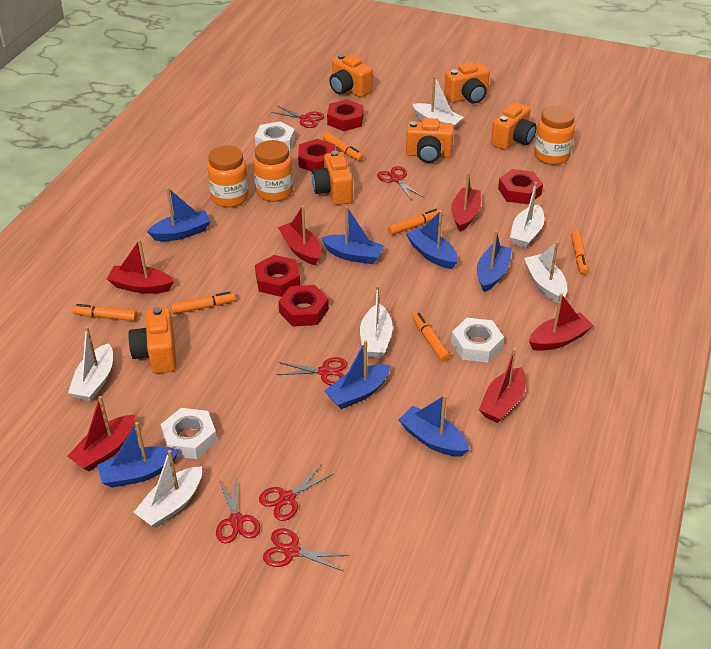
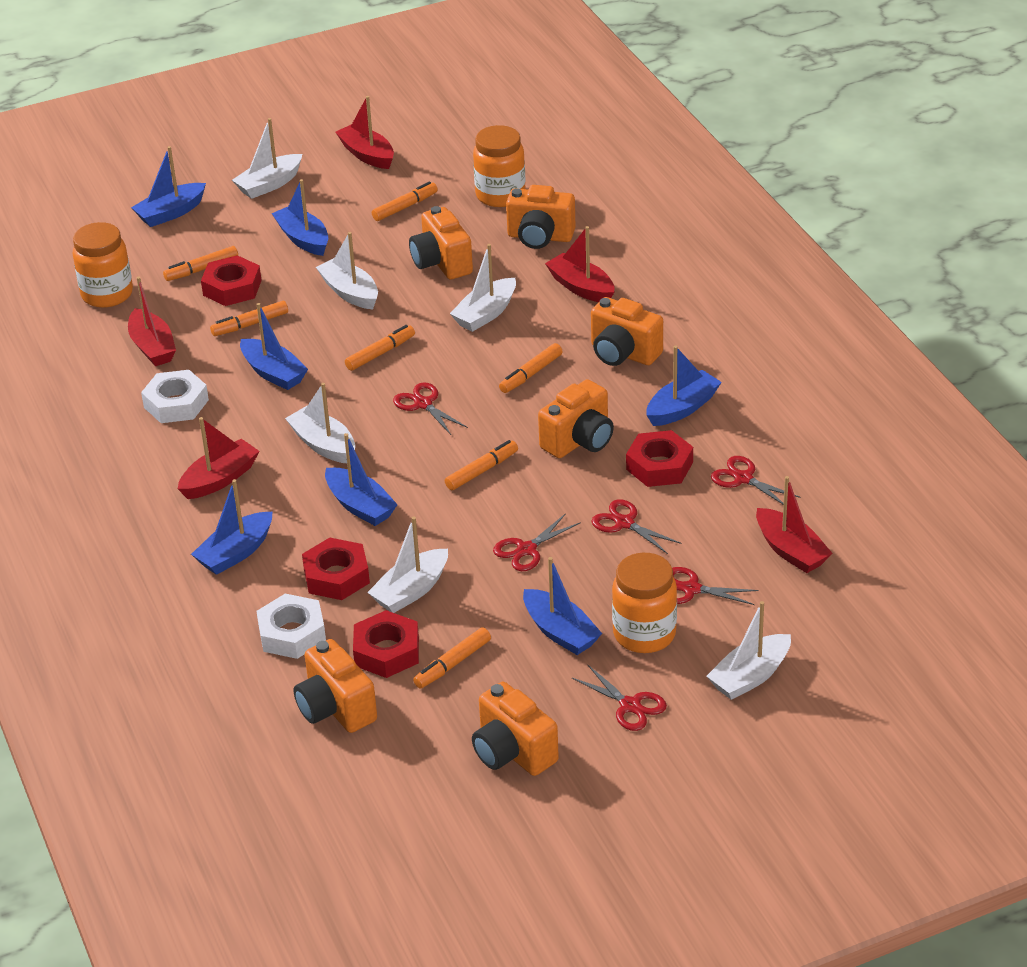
orange marker: [72,304,137,321] [171,291,236,314] [322,132,364,161] [388,209,440,235] [413,312,450,362] [571,230,589,275] = 6 -> [163,246,238,281] [210,301,288,336] [345,325,415,371] [372,182,438,221] [413,627,491,688] [445,440,518,490] [499,343,563,393] = 7
red boat: [67,396,135,471] [107,239,174,294] [278,206,321,265] [451,172,481,232] [479,348,526,423] [529,293,594,351] = 6 -> [128,277,176,366] [178,417,259,499] [335,96,394,169] [545,226,614,302] [756,476,833,573] = 5
red nut: [255,255,300,297] [278,285,329,327] [298,139,335,172] [327,99,364,131] [498,169,543,204] = 5 -> [201,255,262,306] [302,538,370,600] [353,610,419,678] [626,430,693,487] = 4
white nut: [161,408,217,459] [255,121,295,151] [451,318,504,363] = 3 -> [141,370,209,423] [256,594,326,659] = 2

